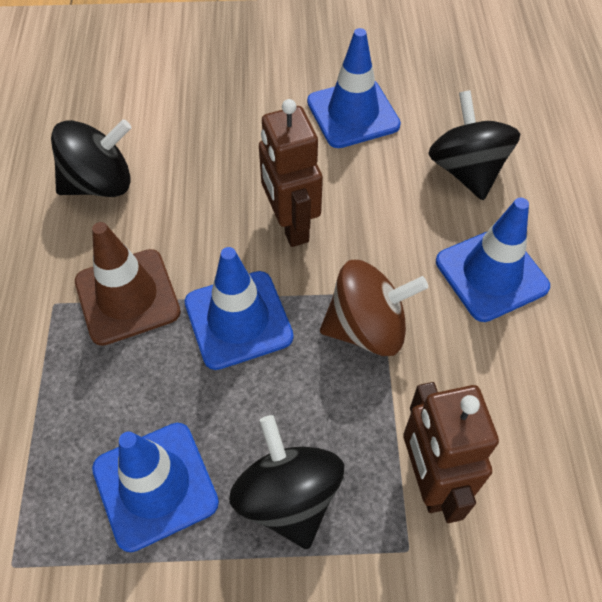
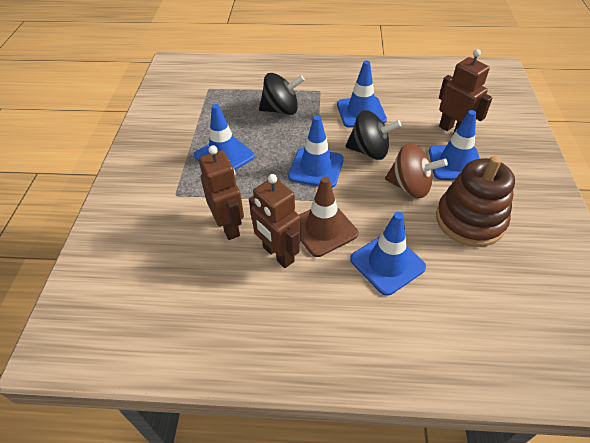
black spinning top: [51,119,131,197] [229,415,344,549] [428,90,520,200] = 3 -> [259,73,305,115] [346,110,401,160] = 2
blue traffic cone: [92,423,219,552] [185,247,294,370] [307,28,401,148] [436,198,550,322] = 4 -> [194,104,255,170] [288,115,344,188] [337,61,387,128] [350,212,426,296] [429,110,480,180] = 5
brown robot: [259,99,323,247] [403,382,499,523] = 2 -> [199,145,244,240] [249,174,301,268] [439,49,492,134] = 3
brown stacking toy: none = 0 -> [436,156,515,247] = 1

